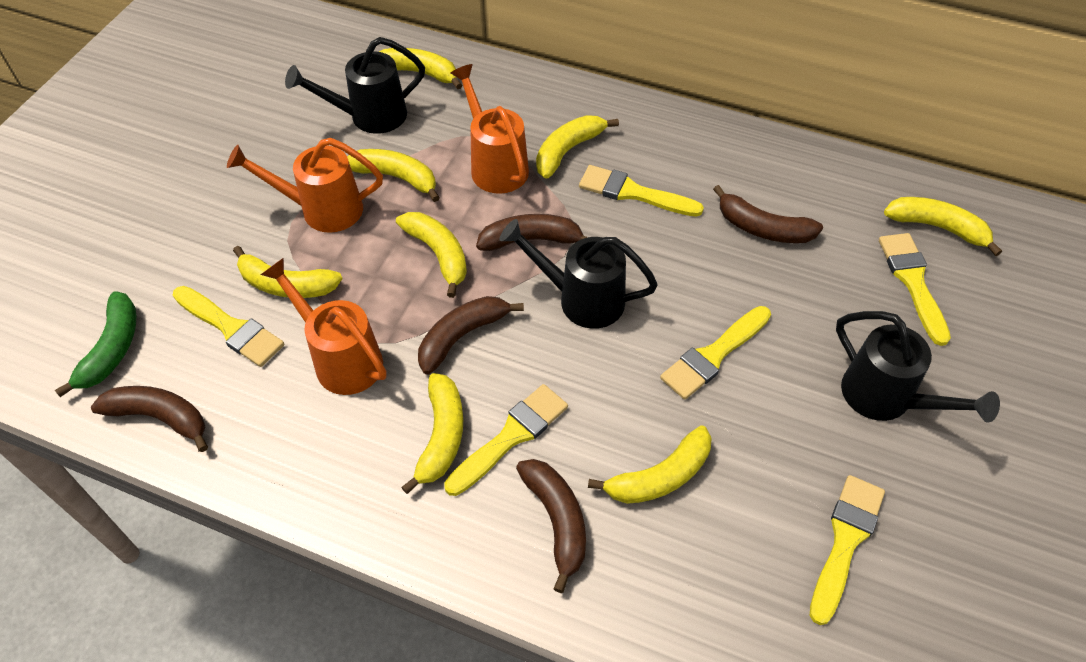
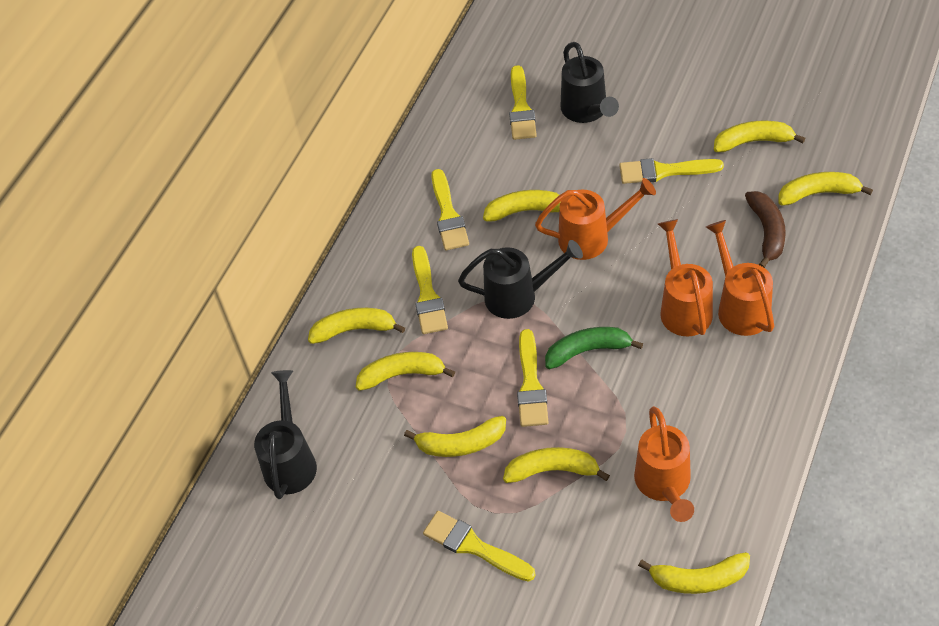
brown banana: [91,386,208,452] [418,296,524,375] [476,214,588,251] [516,459,586,593] [713,185,823,243] = 5 -> [745,191,786,268] = 1
orange watering can: [227,138,383,233] [261,258,387,395] [451,64,529,194] = 3 -> [535,178,656,260] [634,406,694,522] [658,219,713,336] [706,220,774,336] = 4

